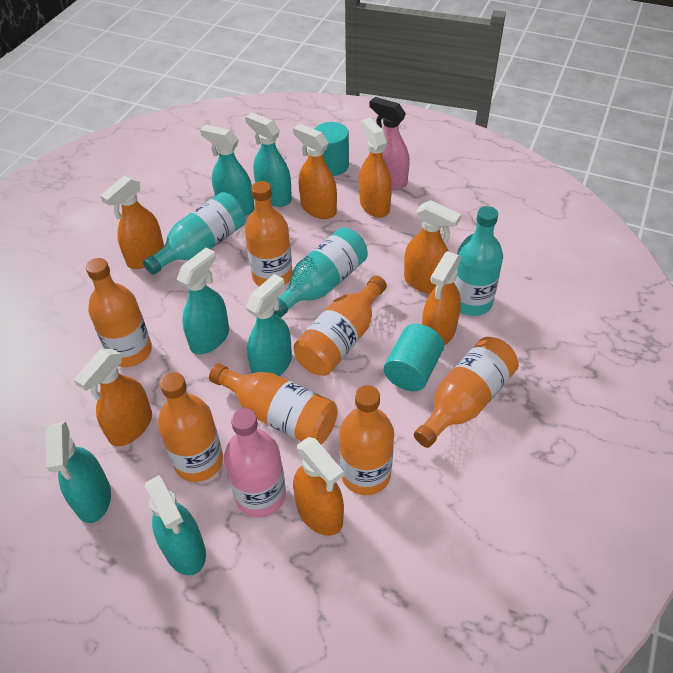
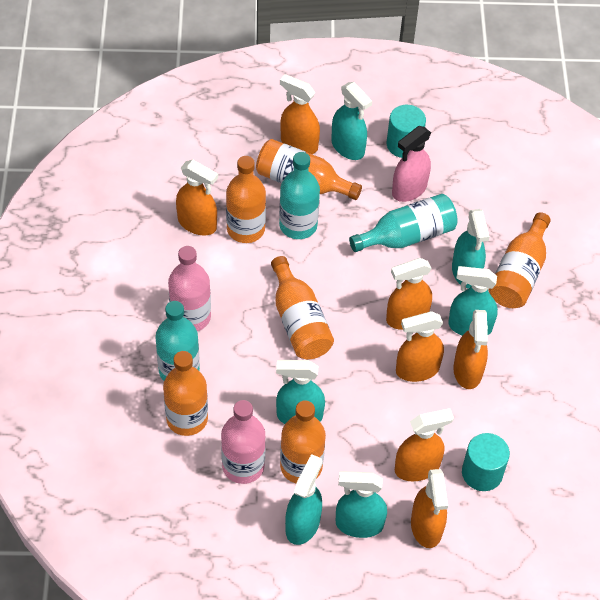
orange bottle: [86,258,152,367] [158,372,223,482] [209,363,338,444] [245,181,293,286] [294,276,387,376] [339,385,394,495] [414,337,519,448] = 7 -> [163,351,208,436] [226,156,266,243] [256,139,362,200] [271,256,334,359] [280,400,326,483] [489,212,551,308] = 6
pink bottle: [224,408,286,518] = 1 -> [168,246,211,331] [221,400,266,484] = 2

